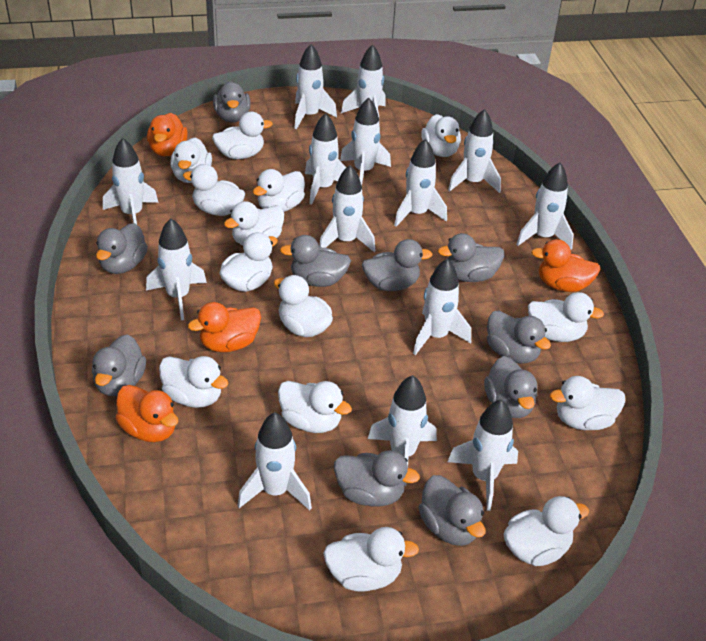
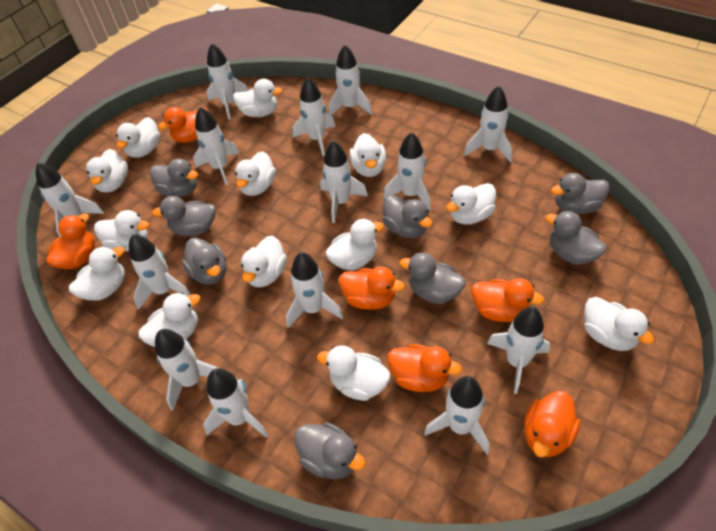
grey duck: [92,334,146,396] [96,223,148,274] [213,81,250,122] [280,235,351,287] [334,450,420,506] [362,239,433,291] [419,475,485,546] [438,233,504,282] [484,356,537,418] [487,311,551,364] = 10 -> [150,159,198,197] [152,196,216,236] [182,238,226,285] [294,422,366,479] [383,195,432,238] [399,252,466,304] [545,211,607,265] [551,173,610,215] = 8
orange duck: [115,385,178,442] [147,113,188,156] [188,302,261,353] [531,239,601,292] = 4 -> [46,213,95,269] [158,107,209,143] [339,266,405,310] [387,344,462,392] [472,278,544,322] [524,391,580,458] = 6
white duck: [159,356,228,408] [170,138,212,183] [183,164,245,216] [212,112,273,159] [219,232,278,292] [224,201,284,245] [253,169,305,212] [274,275,333,337] [278,381,352,433] [323,527,419,592] [421,114,461,157] [503,496,589,566] [528,292,604,342] [550,376,625,430] = 14 -> [69,246,125,301] [86,149,128,193] [94,210,149,251] [116,117,160,158] [139,292,201,347] [233,79,283,117] [235,151,276,196] [241,236,287,287] [317,345,390,401] [325,219,384,271] [349,133,386,177] [446,183,496,225] [584,297,654,351] = 13

